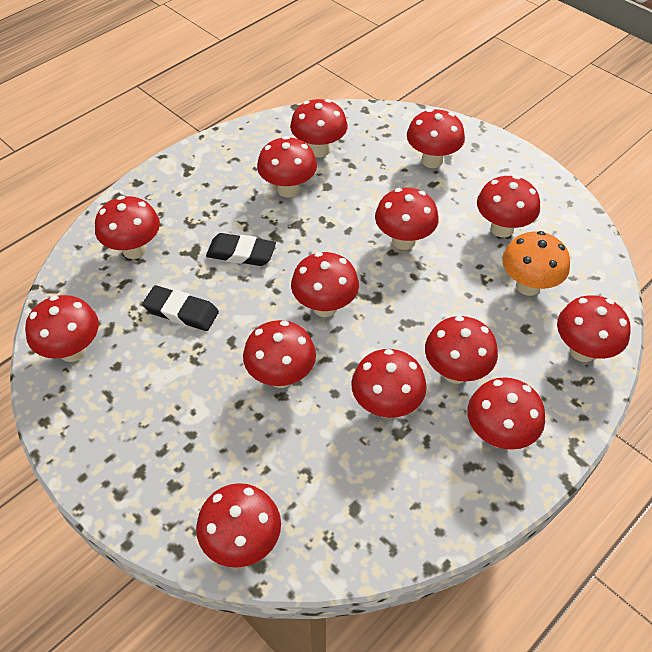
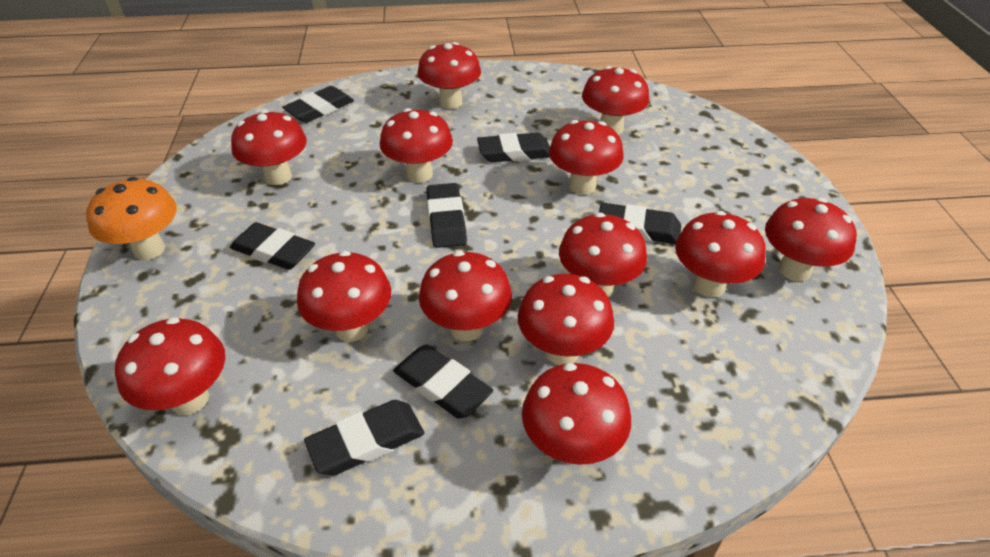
black eraser: [142,285,219,331] [206,233,276,266] = 2 -> [230,222,315,270] [282,86,354,123] [304,400,424,476] [393,344,493,419] [426,183,467,248] [477,133,550,162] [599,203,681,244] = 7
red mushroom: [25,295,99,362] [95,196,160,259] [196,483,281,568] [243,320,316,388] [257,136,317,198] [290,99,348,157] [291,252,359,317] [351,349,427,418] [375,188,439,250] [407,109,465,168] [425,316,498,384] [467,377,545,450] [477,175,540,238] [557,295,631,362] = 14 -> [115,317,225,415] [231,110,307,185] [297,251,391,342] [380,108,453,183] [417,42,481,109] [419,251,512,341] [517,274,614,365] [522,363,631,465] [549,120,624,195] [559,213,647,297] [582,66,649,135] [675,211,766,297] [765,198,856,281] = 13

